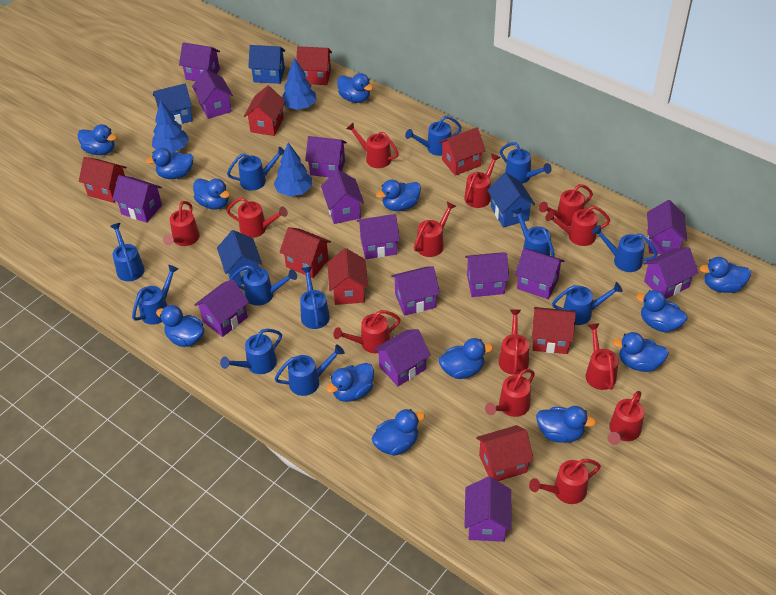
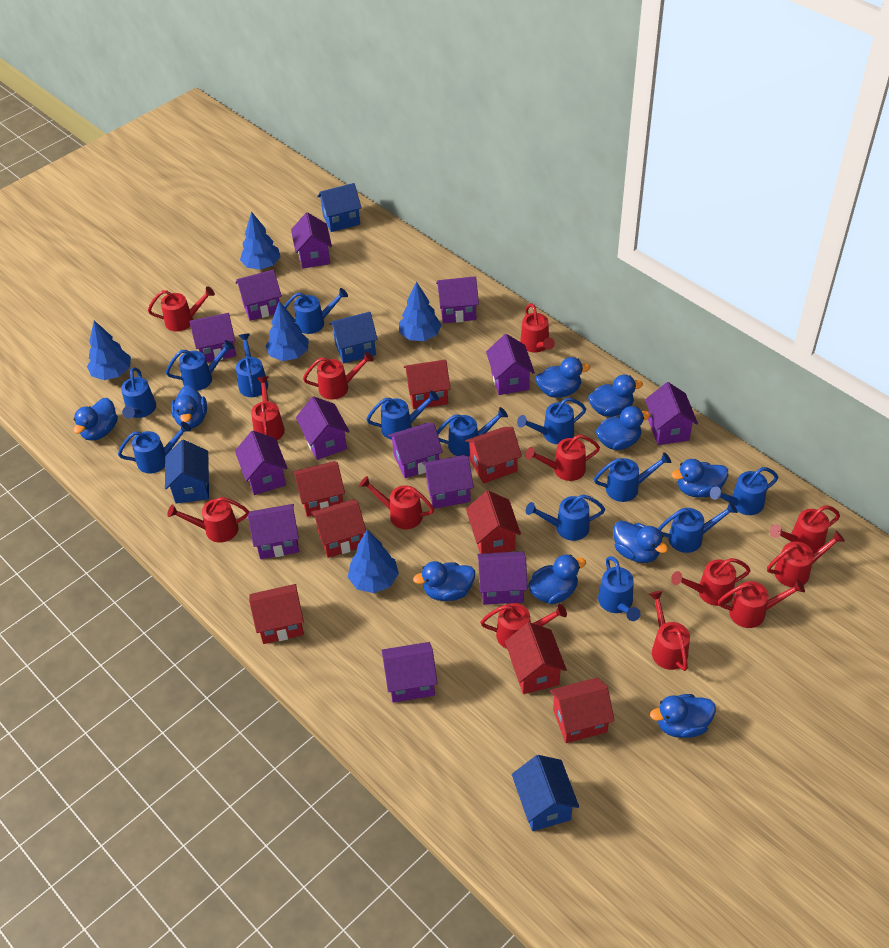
blue duck: [78,124,117,155] [146,148,194,179] [156,305,204,347] [193,179,230,210] [326,363,374,402] [337,73,373,103] [371,409,425,456] [376,180,421,211] [439,338,493,379] [536,406,596,443] [613,332,669,372] [636,290,687,332] [700,257,751,293] = 13 -> [74,398,118,441] [171,385,207,429] [413,561,475,601] [528,554,586,604] [535,357,590,398] [588,374,643,417] [596,406,651,450] [613,520,668,563] [650,694,716,738] [671,459,728,498] = 10
blue tree: [152,100,189,153] [274,143,312,196] [282,58,316,110] = 3 -> [87,321,131,380] [240,211,281,270] [265,301,309,361] [348,530,399,593] [399,281,441,341] = 5
blue watering can: [110,223,145,281] [132,265,178,325] [220,329,282,374] [227,147,285,191] [230,265,297,306] [275,345,344,396] [300,267,330,329] [405,116,462,156] [500,142,552,184] [512,207,555,257] [552,282,623,325] [592,225,658,272] = 12 -> [118,422,191,473] [121,368,156,419] [166,340,234,391] [236,333,268,397] [284,288,348,334] [366,390,439,440] [437,407,508,457] [517,398,586,444] [526,494,605,541] [594,452,671,502] [598,556,641,621] [658,502,738,553] [710,467,778,515] = 13
purple house: [112,175,162,223] [179,42,220,81] [192,69,233,119] [194,279,249,337] [305,136,347,177] [321,170,364,224] [357,214,400,259] [374,329,431,386] [391,266,440,316] [464,477,512,542] [465,252,509,297] [515,248,564,299] [643,247,699,299] [647,200,687,254] = 14 -> [189,313,236,362] [235,270,282,321] [235,431,288,495] [248,504,299,559] [291,212,332,269] [296,396,350,460] [382,642,438,703] [388,423,443,478] [422,455,474,509] [436,276,479,323] [477,551,528,605] [486,334,535,395] [645,382,698,445] = 13

